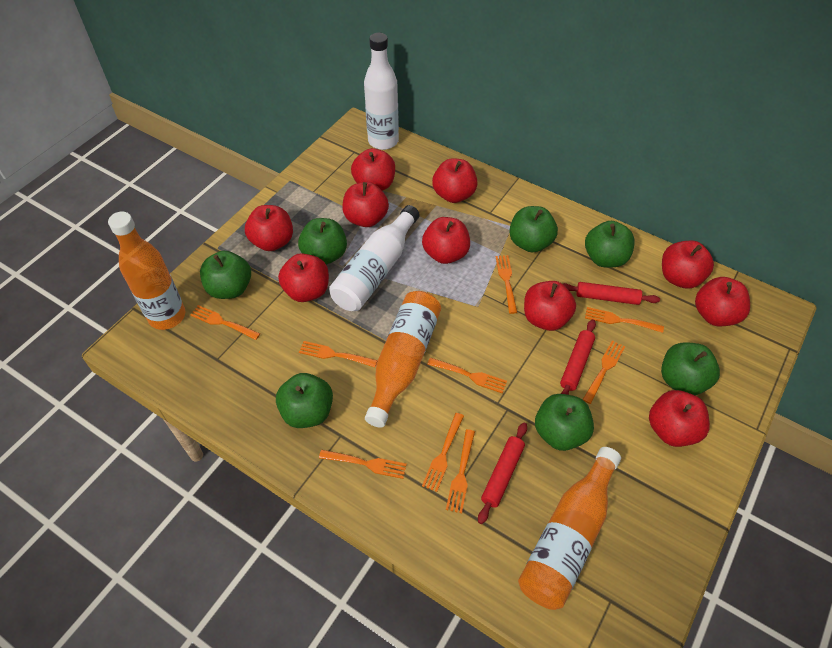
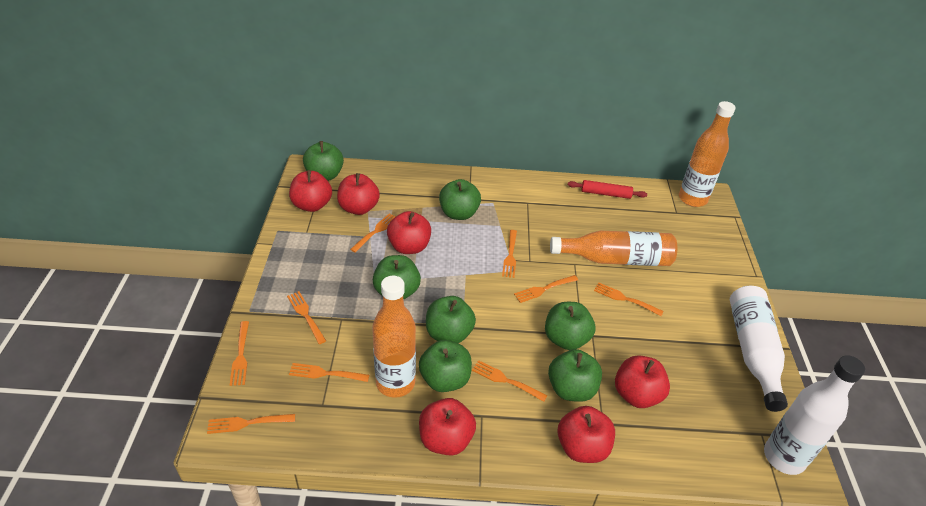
red apple: [245,205,293,251] [278,253,329,302] [342,182,389,227] [351,148,395,191] [422,217,470,264] [432,158,478,203] [524,281,576,331] [649,390,710,447] [662,241,714,289] [695,277,750,326] = 10 -> [289,170,332,212] [337,173,380,215] [387,211,431,254] [419,398,476,456] [557,406,615,463] [615,356,670,408] = 6
red rolling pin: [478,423,527,524] [560,319,596,395] [563,282,660,305] = 3 -> [568,180,647,199] = 1

